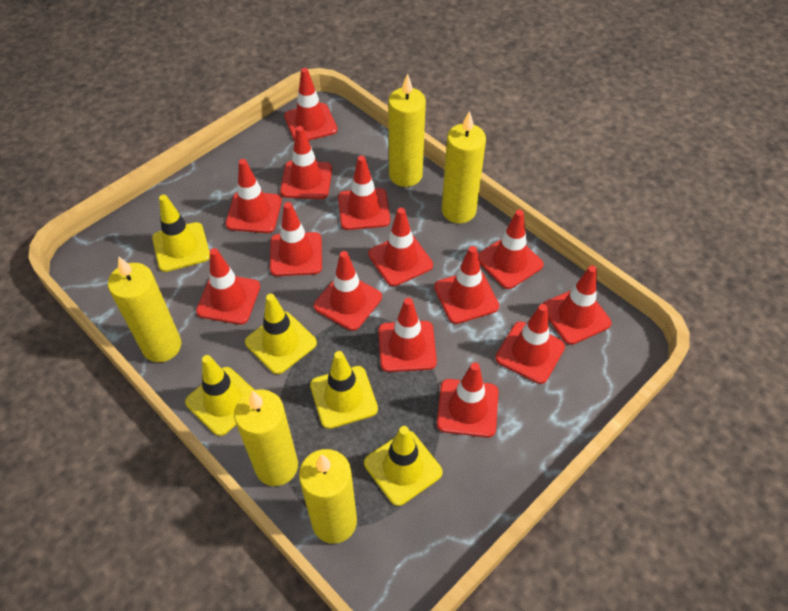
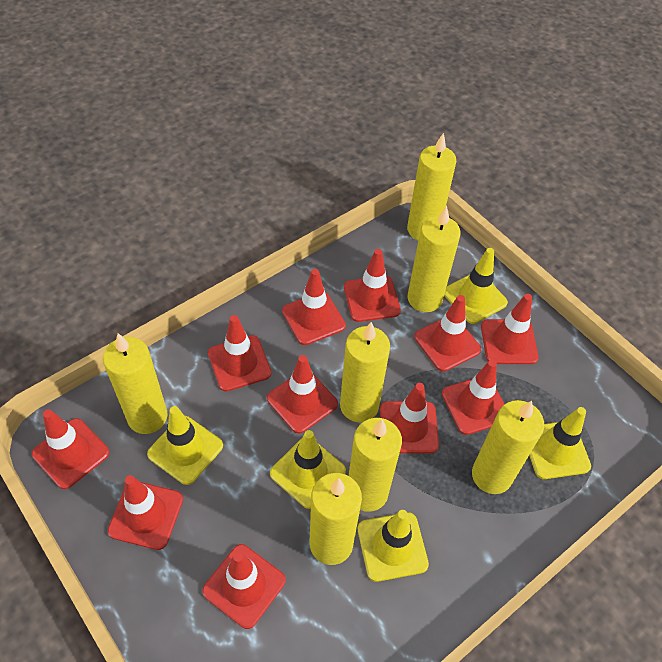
red traffic cone: [196,248,260,325] [225,159,282,233] [270,202,322,276] [280,126,332,199] [284,68,337,141] [314,251,382,331] [338,156,390,230] [368,208,433,286] [378,298,437,372] [434,246,499,324] [437,362,498,438] [478,210,544,289] [495,304,565,384] [543,266,612,345] = 14 -> [32,409,109,489] [108,475,183,550] [202,544,286,629] [208,315,272,392] [267,355,338,434] [282,269,346,345] [344,249,401,322] [380,383,439,454] [414,295,481,371] [442,360,504,435] [481,294,539,364] = 11
yellow candle: [108,256,181,362] [234,390,298,486] [299,449,357,544] [388,73,426,187] [442,111,486,223] = 5 -> [103,333,168,434] [310,473,362,565] [340,322,390,423] [349,418,402,512] [407,133,456,240] [407,206,461,312] [472,400,544,494] = 7

